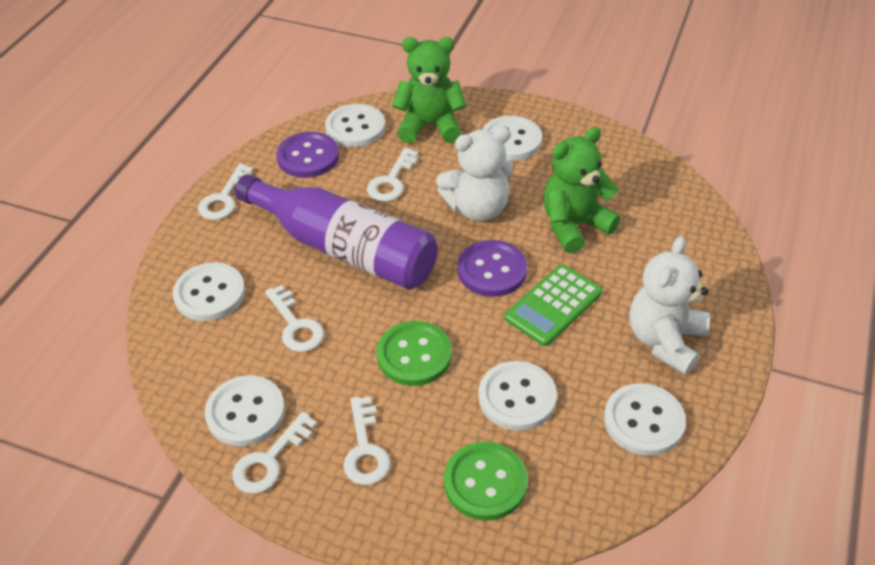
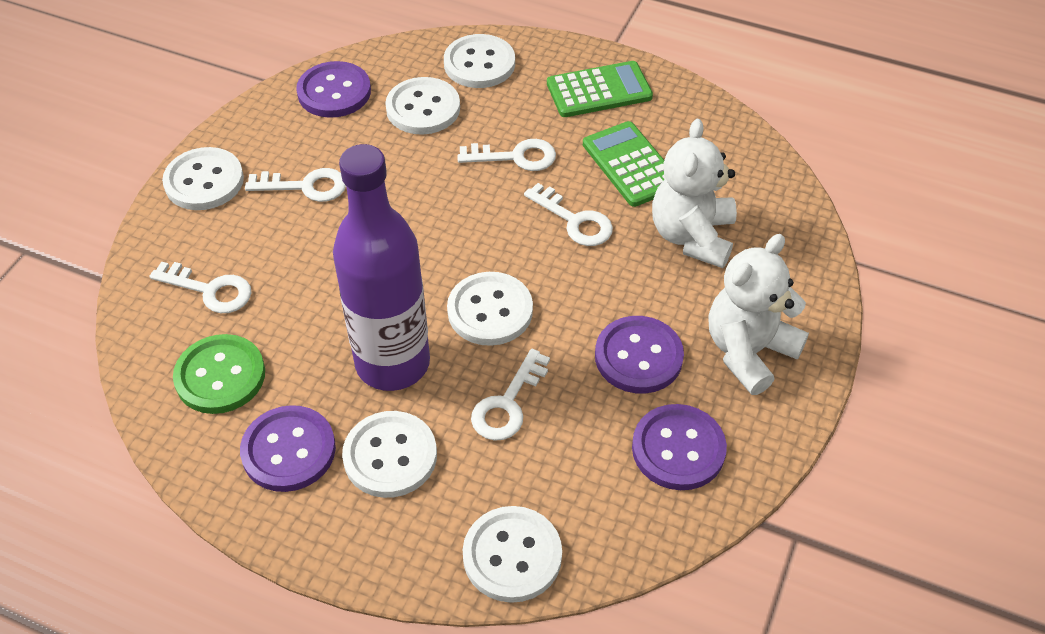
green button: [377,321,452,386] [444,442,528,521] = 2 -> [173,334,265,414] = 1
green calculator: [504,264,602,346] = 1 -> [547,61,653,117] [583,121,665,207] = 2
green teddy bear: [392,37,466,143] [543,127,620,253] = 2 -> none = 0
purple button: [276,132,339,178] [458,240,527,297] = 2 -> [240,405,336,492] [296,61,371,118] [595,316,684,393] [632,404,727,490] = 4

